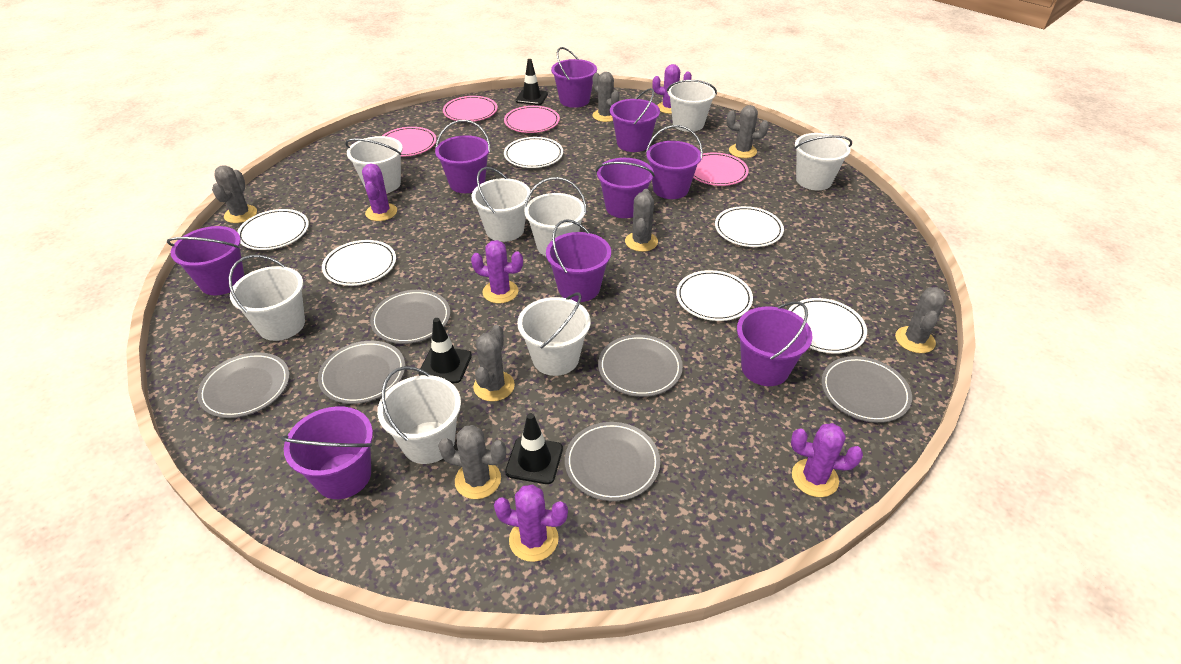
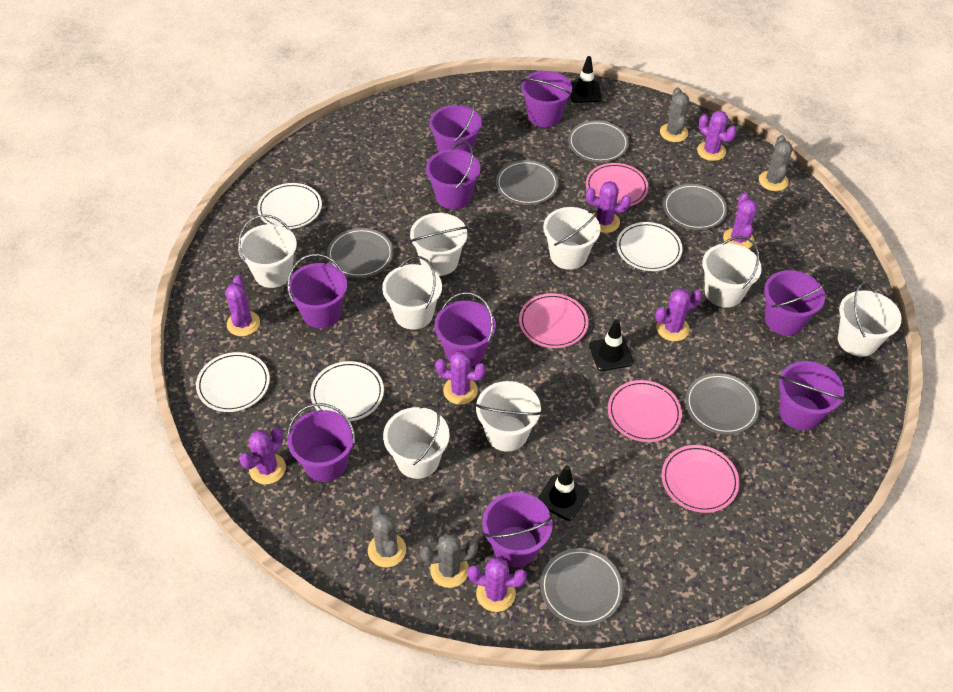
grey cactus: [212,165,257,223] [438,425,506,499] [473,325,515,402] [592,72,620,122] [625,189,658,252] [727,105,769,158] [895,287,947,353] = 7 -> [368,506,406,567] [420,533,478,588] [660,88,689,142] [759,135,793,191] = 4
purple cactus: [362,164,397,221] [471,240,523,304] [494,485,568,562] [652,64,692,114] [791,423,863,497] = 5 -> [225,275,260,336] [239,428,286,484] [435,351,486,405] [468,557,527,612] [586,181,631,233] [655,288,702,341] [697,110,737,161] [723,192,757,249] = 8
white plate: [237,209,309,250] [322,240,396,286] [504,137,563,168] [676,270,753,321] [715,206,784,247] [788,298,867,354] = 6 -> [196,352,270,412] [257,183,322,229] [310,361,384,421] [616,222,683,271] = 4

